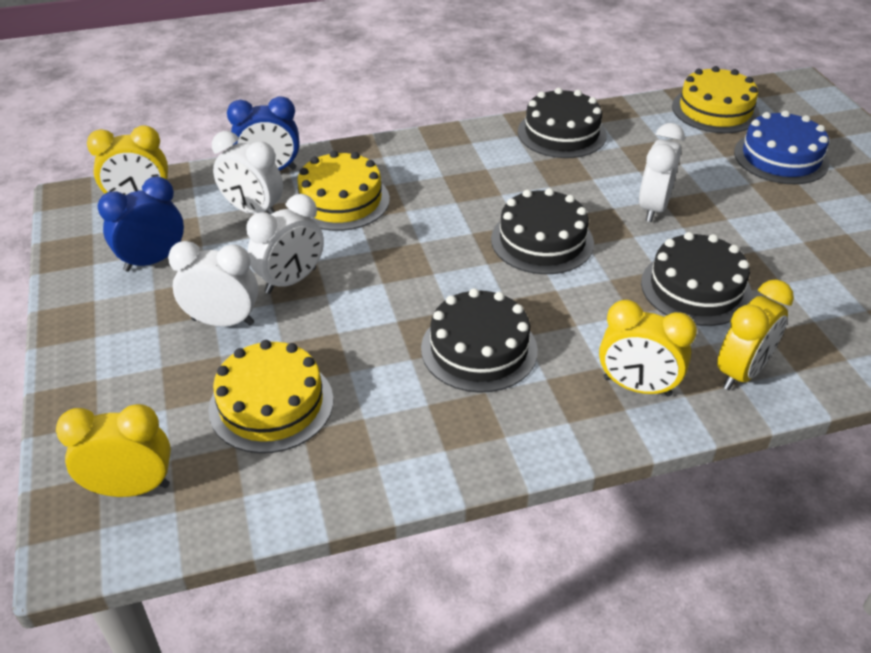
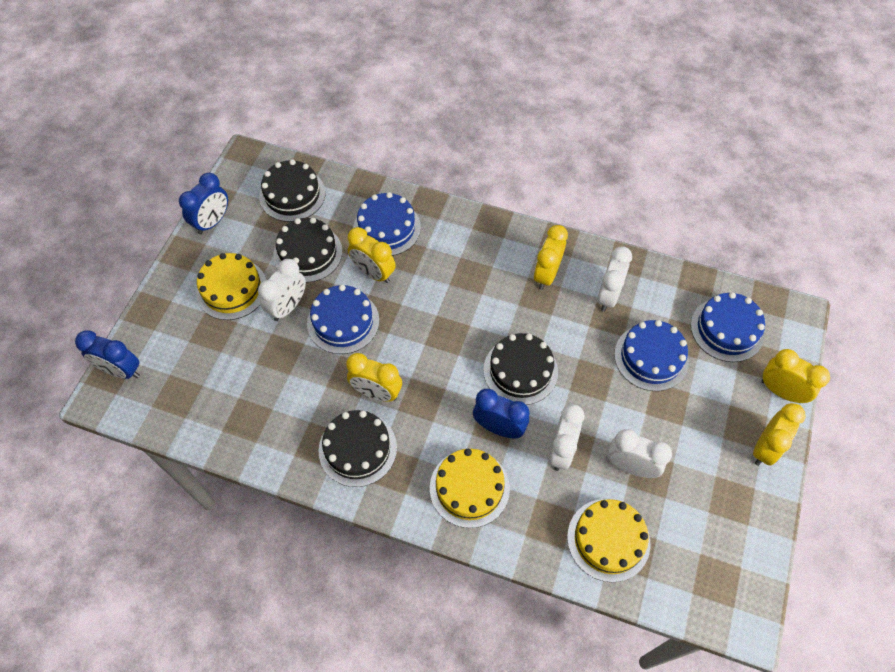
blue cake: [734,110,830,184] = 1 -> [307,285,379,354] [353,192,421,256] [614,320,689,391] [691,292,765,362] = 4
blue clock: [98,177,184,272] [227,96,299,171] = 2 -> [75,330,140,379] [179,173,228,234] [473,389,529,438] = 3
yellow clock: [56,404,171,497] [87,125,168,195] [599,300,697,397] [717,279,794,390] = 4 -> [346,353,402,402] [348,227,396,283] [534,225,568,290] [753,403,806,466] [761,349,830,403] = 5

